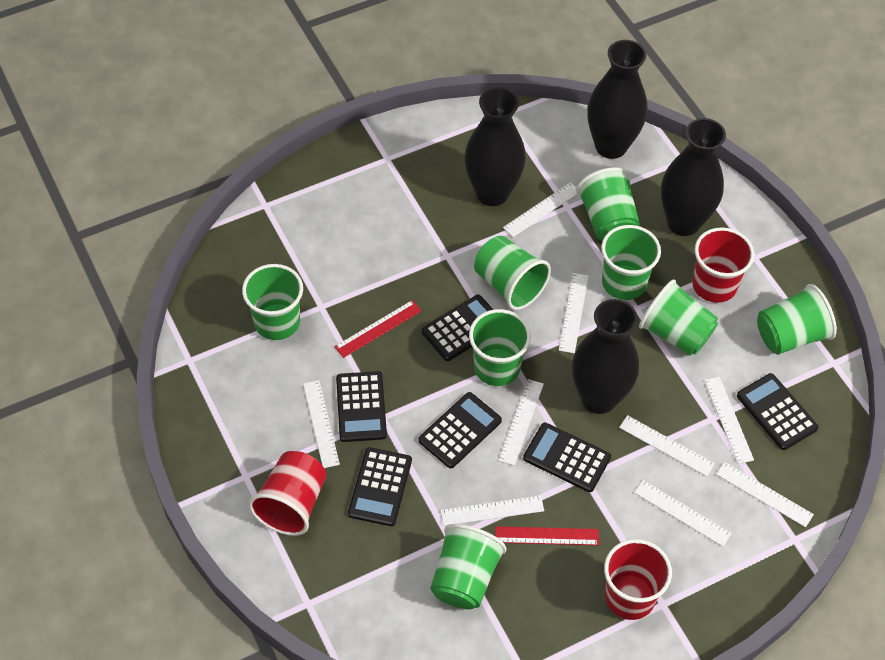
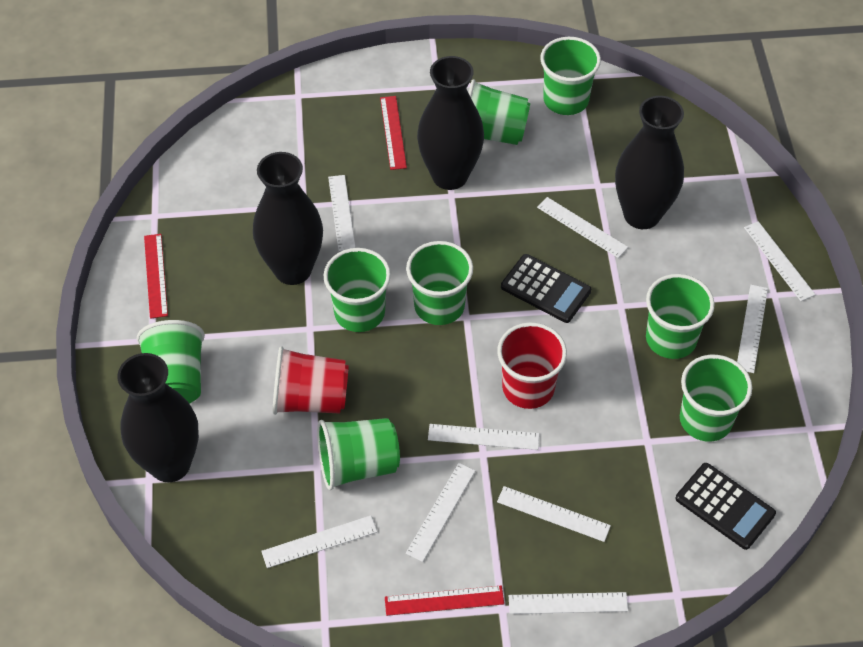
black calculator: [336,371,387,442] [348,447,412,526] [418,392,502,468] [422,295,494,361] [523,423,611,492] [737,373,818,450] = 6 -> [501,254,591,323] [676,463,776,550] = 2
red cup: [249,451,327,536] [604,539,672,620] [692,227,754,303] = 3 -> [273,346,349,415] [497,322,567,409] = 2
red ruler: [334,300,422,358] [495,526,599,545] = 2 -> [144,234,168,319] [380,96,407,170] [385,585,504,616] = 3

